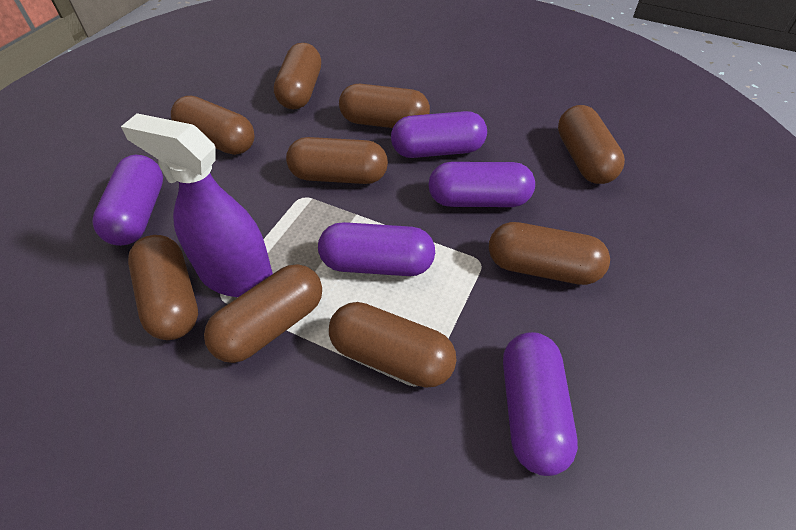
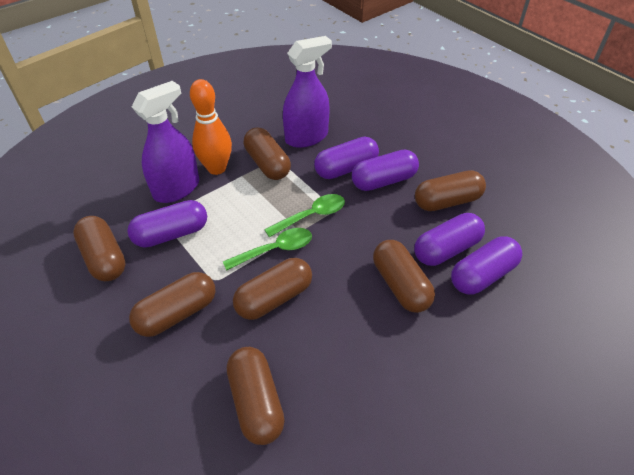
brown capsule: [128,235,198,340] [171,96,254,155] [204,264,322,363] [274,43,321,109] [286,137,388,184] [329,302,457,388] [339,84,430,128] [489,222,610,285] [558,105,625,184] = 9 -> [73,216,126,281] [129,272,216,337] [227,347,285,445] [233,258,312,320] [244,127,291,180] [373,240,435,313] [415,170,486,211] = 7
green spoon: none = 0 -> [223,228,312,271] [264,194,345,237] = 2
orange bowling pin: none = 0 -> [190,79,232,175] = 1
purple spray bottle: [121,113,273,297] = 1 -> [132,81,199,203] [283,36,332,148] = 2

